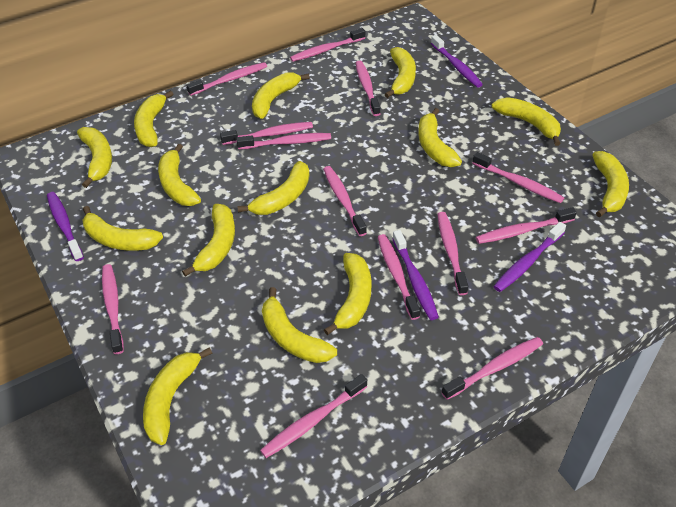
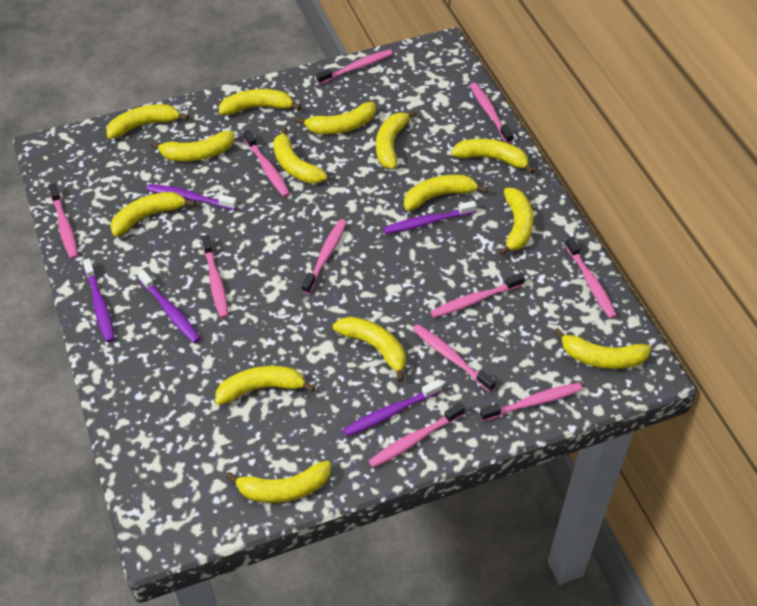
pink toothbrush: [102,264,124,354] [186,62,267,96] [220,122,313,145] [236,133,331,149] [260,374,367,458] [290,28,365,62] [323,166,367,236] [356,61,381,116] [378,234,420,320] [437,212,468,295] [442,337,543,400] [472,152,564,203] [476,207,577,244] = 13 -> [48,183,78,259] [202,235,228,318] [243,130,290,197] [302,219,347,294] [316,49,393,84] [369,403,465,468] [413,324,496,392] [430,273,525,318] [470,83,513,143] [480,383,583,421] [565,237,617,319] = 11
purple toothbrush: [47,192,84,261] [392,230,439,320] [431,35,483,88] [493,222,566,292] = 4 -> [83,258,114,342] [137,270,201,343] [146,184,237,210] [343,380,442,437] [383,201,477,234] = 5

